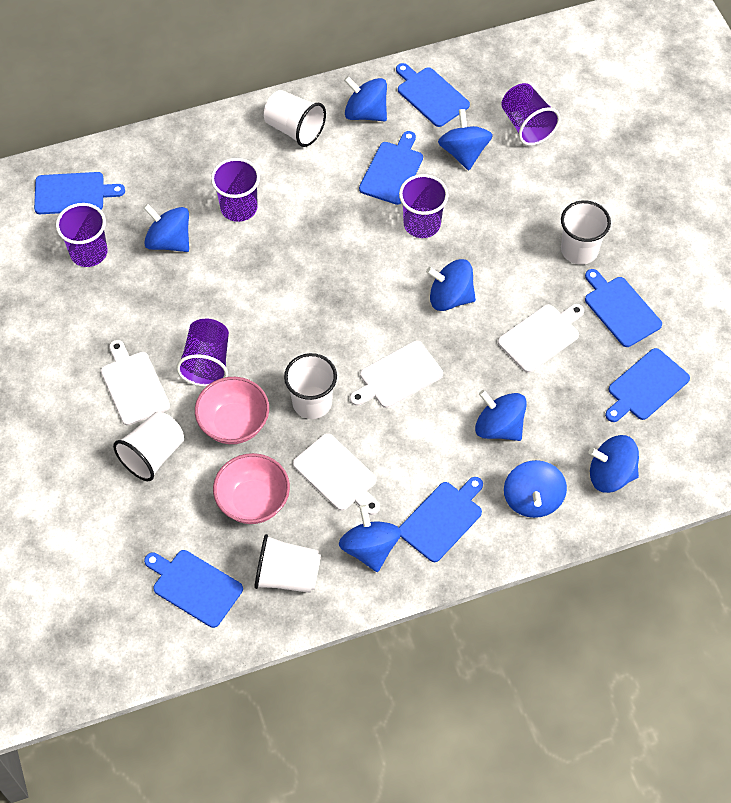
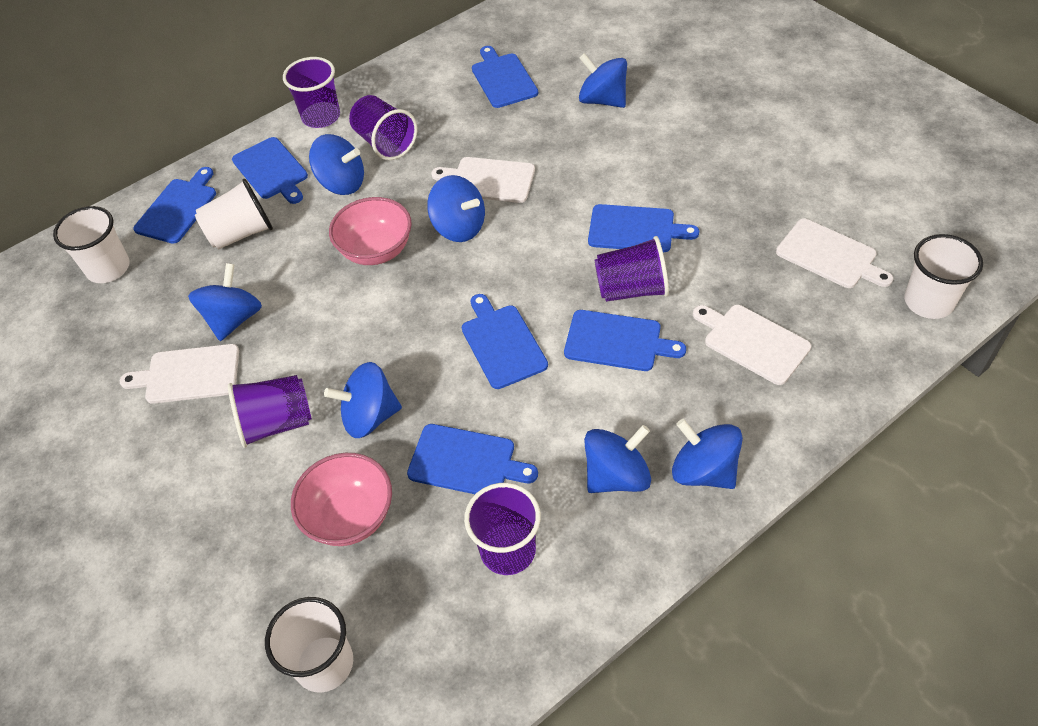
blue spinning top: [143,204,189,252] [339,505,401,572] [344,76,387,121] [426,259,476,311] [438,109,493,170] [475,390,527,441] [504,460,567,518] [589,435,639,493] = 8 -> [188,263,262,341] [309,134,364,195] [324,362,402,438] [427,175,485,242] [579,53,627,108] [584,425,651,493] [672,419,743,489] = 7
white cup: [113,411,184,481] [254,534,321,593] [264,90,326,147] [284,353,337,419] [561,200,611,265] = 5 -> [53,206,130,283] [195,179,273,250] [265,597,353,693] [904,234,983,319] = 4

